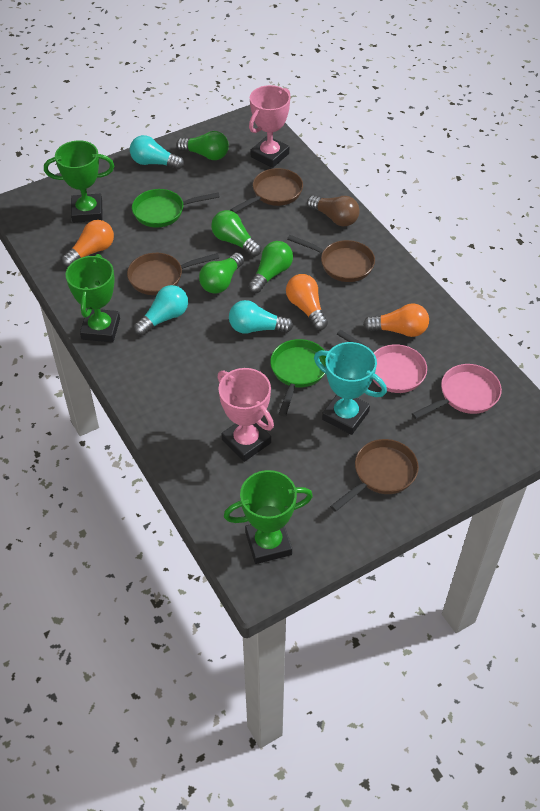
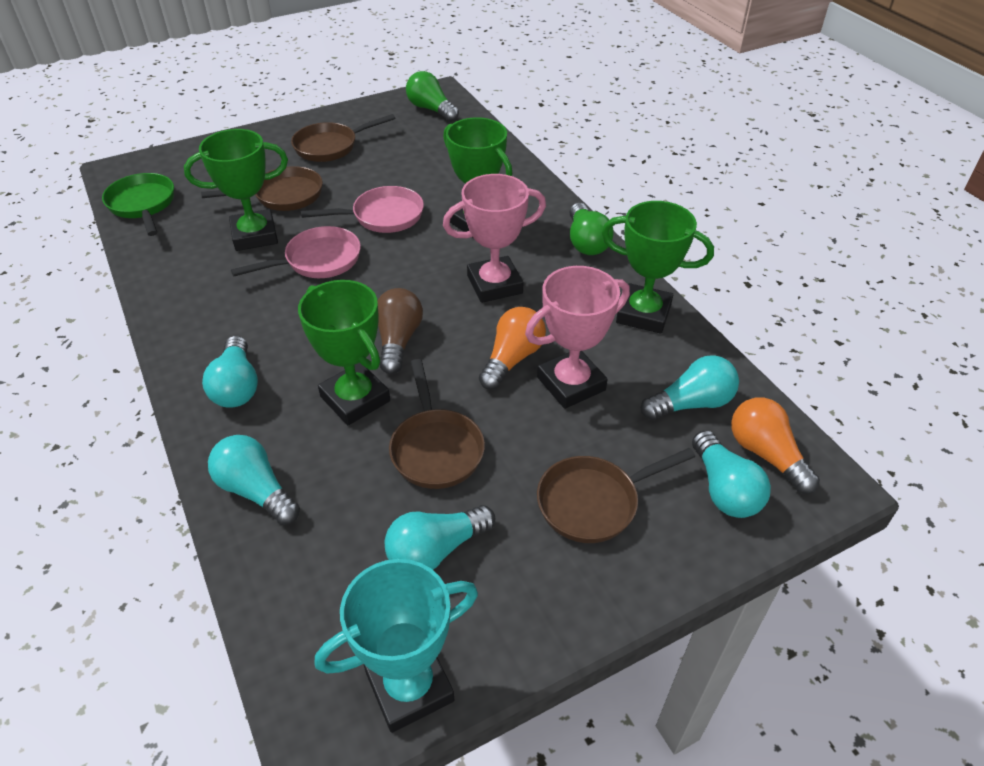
green light bulb: [176,131,229,160] [199,253,244,294] [211,210,262,257] [248,241,293,293] = 4 -> [406,71,459,122] [569,203,614,255] = 2
green pan: [132,189,220,228] [270,339,326,416] = 2 -> [102,173,174,236] = 1
green trophy: [44,140,114,223] [65,254,120,342] [224,470,313,564] = 3 -> [184,129,288,251] [298,280,390,425] [443,117,512,232] [602,201,714,334] = 4
orange light bulb: [62,220,114,267] [286,274,328,330] [363,303,429,337] = 3 -> [479,307,546,390] [731,397,820,494] = 2
turquoise light bulb: [130,135,184,169] [134,285,188,336] [229,300,293,334] = 3 -> [202,336,258,408] [208,435,300,525] [385,505,495,570] [641,355,739,420] [692,430,771,518] = 5

